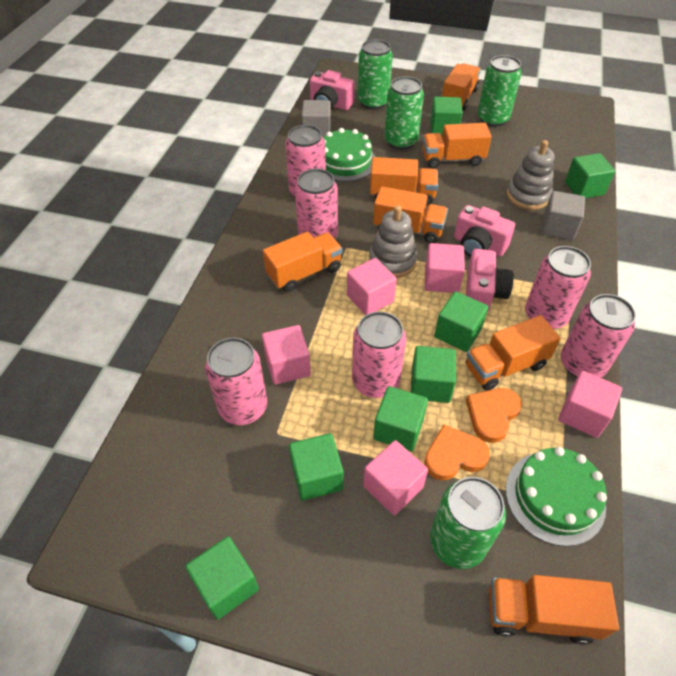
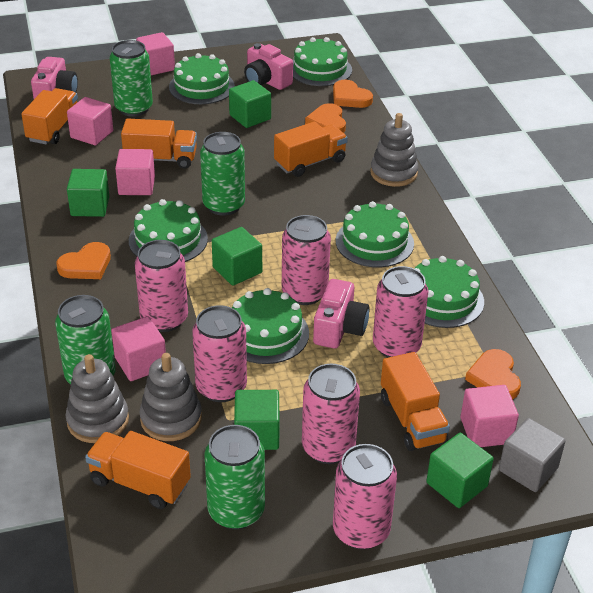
green cake: [323,128,376,182] [506,447,607,546] = 2 -> [129,199,208,262] [169,53,235,104] [232,288,309,364] [293,37,352,86] [336,201,414,268] [414,256,484,328] = 6
green cube: [185,536,259,620] [289,433,343,501] [373,386,428,452] [411,346,456,403] [430,97,463,136] [434,291,488,352] [565,153,615,198] = 7 -> [67,169,109,217] [212,227,262,286] [229,80,271,128] [234,390,280,450] [426,433,494,508] = 5
grey cube: [301,100,331,137] [542,191,585,240] = 2 -> [499,418,566,492] = 1
grey stacking toy: [369,205,417,278] [507,140,554,210] = 2 -> [65,354,129,443] [139,353,202,441] [370,113,418,187] = 3
orange heart: [424,425,490,480] [466,388,522,443] = 2 -> [56,242,111,279] [305,103,346,133] [333,80,373,108] [465,349,521,400] = 4
orange truck: [263,232,342,292] [370,157,438,205] [373,186,448,243] [422,123,492,169] [442,64,481,111] [466,315,561,391] [489,575,619,645] = 7 -> [21,88,78,144] [85,431,191,509] [121,118,197,169] [274,121,348,177] [381,352,450,451] = 5

